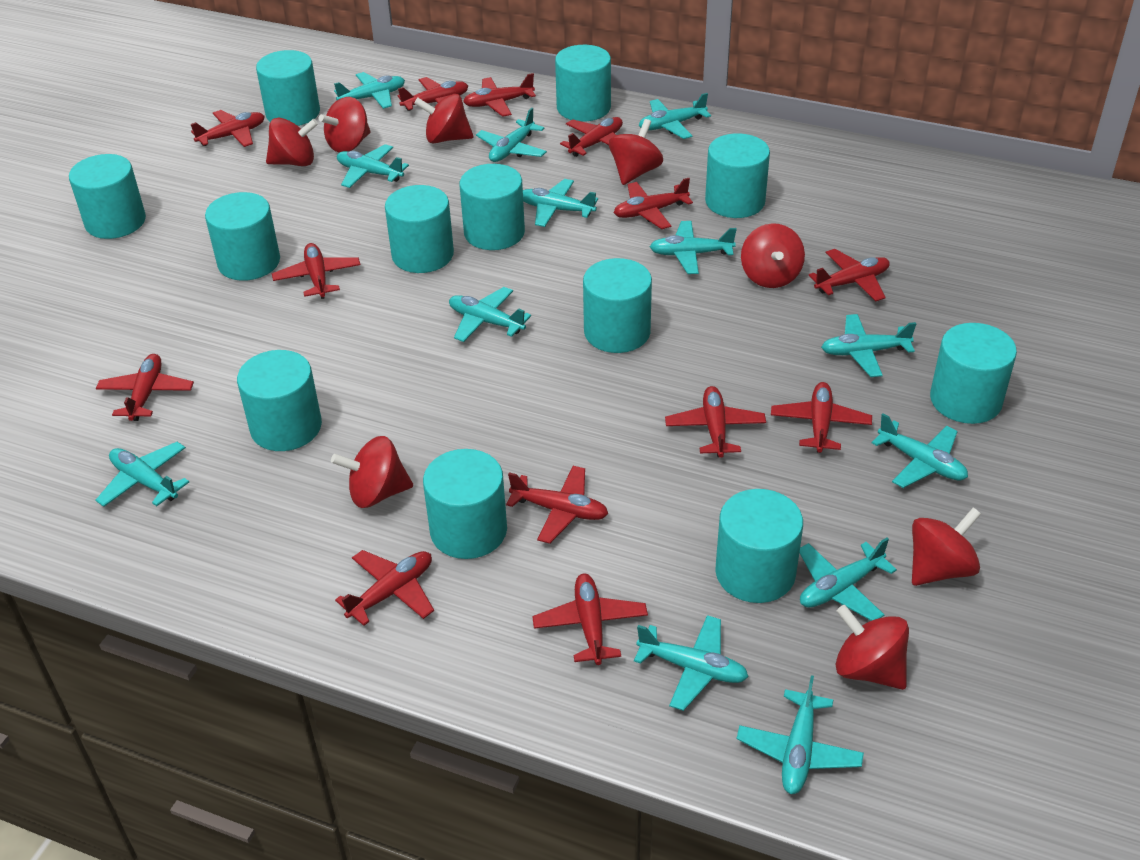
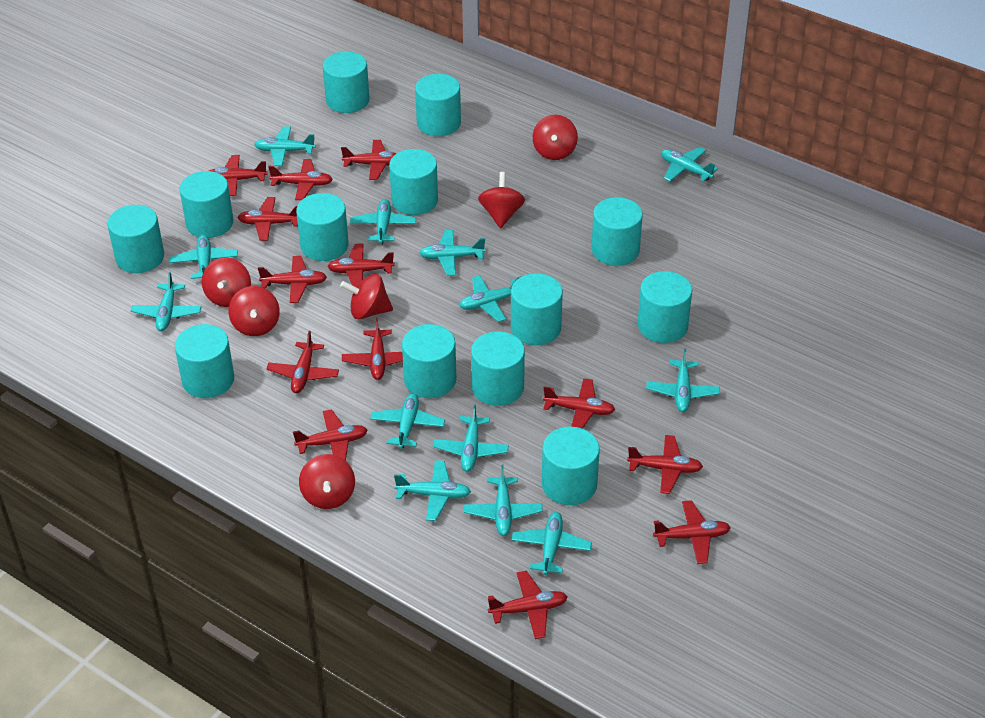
red spinning top: [266,118,318,166] [319,97,371,153] [331,436,413,508] [414,94,473,143] [609,119,663,185] [741,223,805,288] [836,605,909,690] [912,507,981,586] = 8 -> [202,258,251,307] [229,286,280,336] [299,454,355,509] [340,274,393,319] [478,172,525,228] [533,115,578,160] = 6
turquoise cylinder: [69,154,146,239] [205,192,280,281] [237,350,322,451] [256,50,320,126] [385,185,454,273] [423,449,507,559] [459,164,525,250] [555,45,611,122] [583,258,652,353] [705,133,770,218] [716,489,803,603] [930,323,1017,424] = 12 -> [108,205,164,273] [175,324,234,398] [179,171,234,238] [296,193,349,261] [323,51,370,113] [389,149,438,215] [402,324,457,398] [415,74,461,136] [471,331,525,406] [511,273,563,345] [542,427,600,505] [591,197,643,266] [637,271,692,343] = 13

